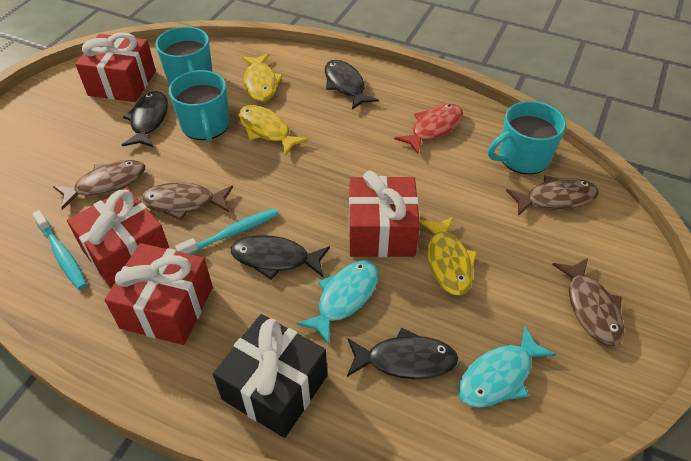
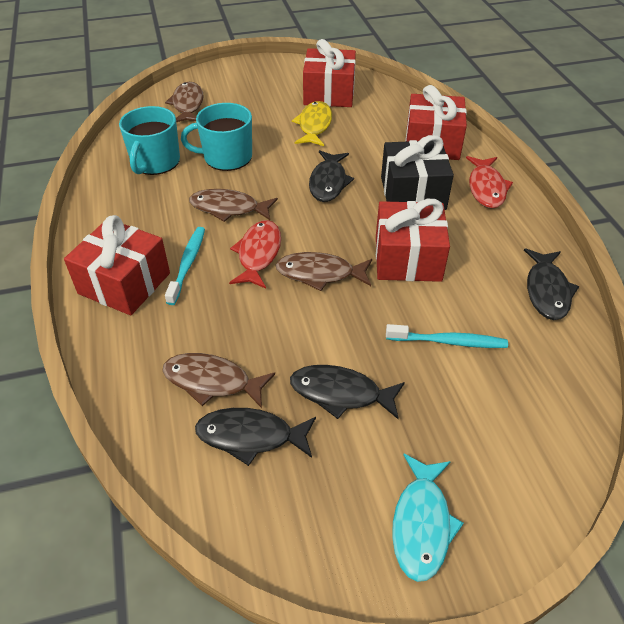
red fish: [394,104,463,154] = 1 -> [229,220,281,288] [466,156,513,208] = 2
turquoise fish: [296,260,379,345] [458,326,557,408] = 2 -> [392,454,464,582] = 1
turquoise mug: [155,26,213,84] [169,70,230,141] [488,101,566,174] = 3 -> [119,106,180,175] [181,103,252,171] = 2
yellow fish: [239,105,309,156] [242,53,283,102] [419,216,477,296] = 3 -> [292,101,332,146] = 1

